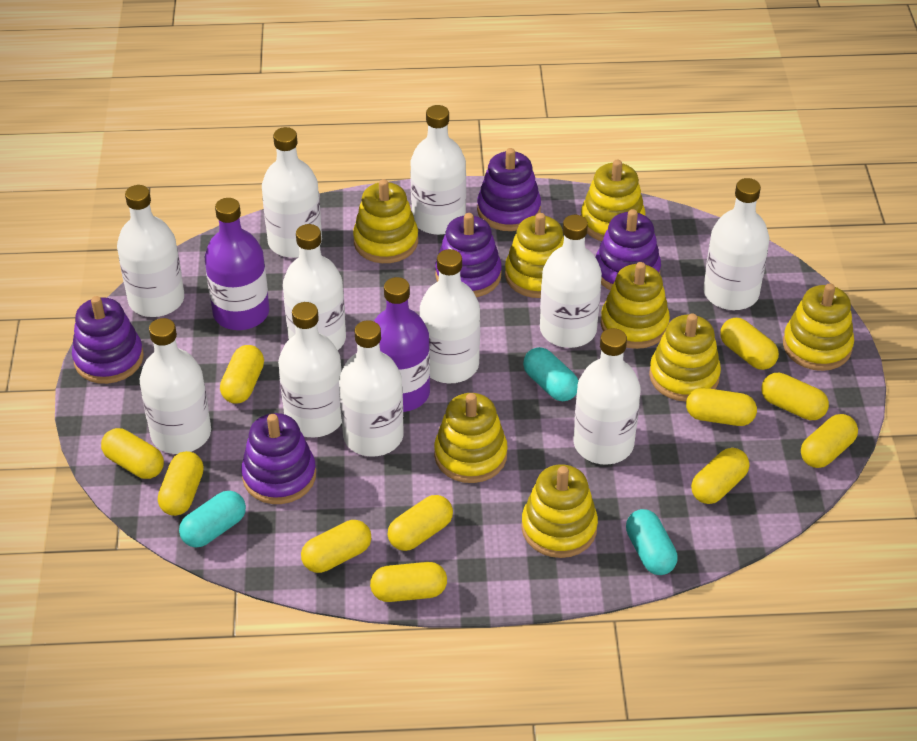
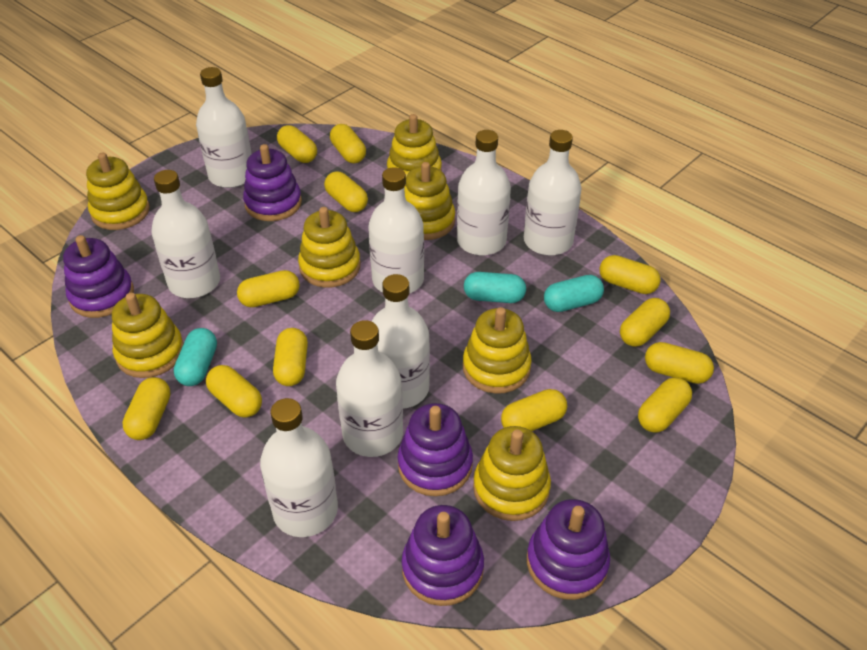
purple bottle: [205,198,270,330] [374,277,430,412] = 2 -> none = 0
white bottle: [117,185,184,317] [140,318,211,454] [262,127,322,258] [278,302,342,438] [283,224,346,350] [339,320,404,456] [410,105,466,235] [420,249,480,383] [540,215,602,348] [574,328,641,465] [703,178,769,310] = 11 -> [151,170,220,298] [196,67,251,188] [260,398,338,537] [336,320,403,457] [368,167,424,294] [372,274,430,409] [457,130,511,256] [524,130,582,256] = 8
yellow capsule: [101,428,164,479] [158,451,204,516] [220,345,264,404] [301,520,371,573] [370,562,447,602] [388,495,453,551] [686,388,757,426] [691,448,749,504] [720,318,779,370] [762,373,829,420] [801,414,858,468] = 11 -> [122,377,171,440] [206,365,262,417] [237,270,300,307] [273,328,308,386] [277,125,317,163] [324,172,368,212] [330,124,366,163] [501,389,567,431] [599,255,661,294] [620,298,670,347] [638,377,692,433] [645,342,714,384] = 12
yellow stacking toy: [353,179,418,263] [434,393,507,483] [505,213,564,298] [521,464,598,558] [581,160,646,241] [601,262,670,349] [649,313,721,402] [783,283,854,371] = 8 -> [86,152,150,230] [112,293,184,378] [298,207,360,288] [387,114,442,176] [404,162,455,240] [463,307,532,394] [473,426,551,521] = 7

